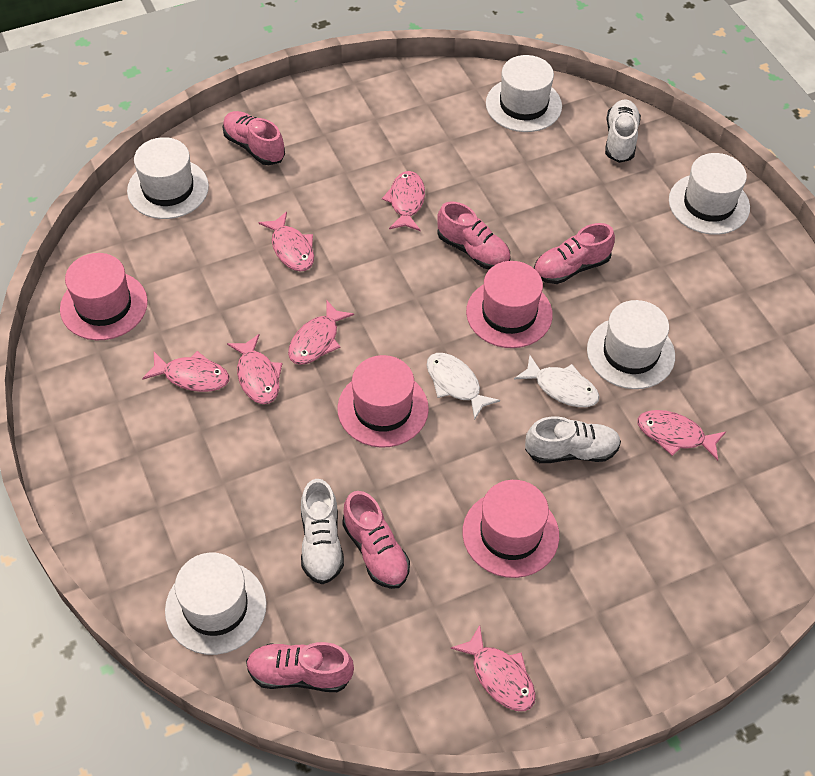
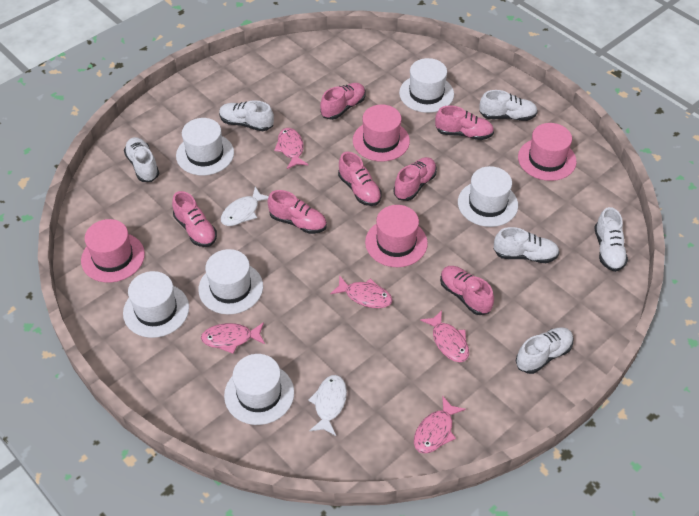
pink fish: [142,351,229,392] [227,334,283,404] [258,212,314,272] [288,300,354,365] [382,171,425,231] [450,625,536,711] [637,410,726,461] = 7 -> [201,322,265,354] [274,128,309,169] [330,275,392,308] [414,396,466,454] [420,310,469,362] = 5
pink shoe: [222,111,285,165] [246,642,354,692] [342,491,410,589] [437,201,511,269] [534,223,615,284] = 5 -> [172,191,217,247] [267,190,327,234] [320,83,365,120] [338,152,382,206] [393,157,437,201] [435,106,494,140] [440,266,494,315] = 7
white hat: [127,137,209,219] [165,553,267,655] [486,55,562,132] [587,300,675,389] [669,153,750,235] = 5 -> [123,271,189,338] [176,118,234,176] [198,249,263,314] [224,354,294,425] [399,58,454,113] [458,166,518,227] = 6
white shoe: [301,479,344,584] [525,416,621,463] [605,99,641,163] = 3 -> [124,137,159,182] [219,100,274,131] [479,90,538,121] [494,227,559,263] [516,327,574,374] [594,207,628,272] = 6

